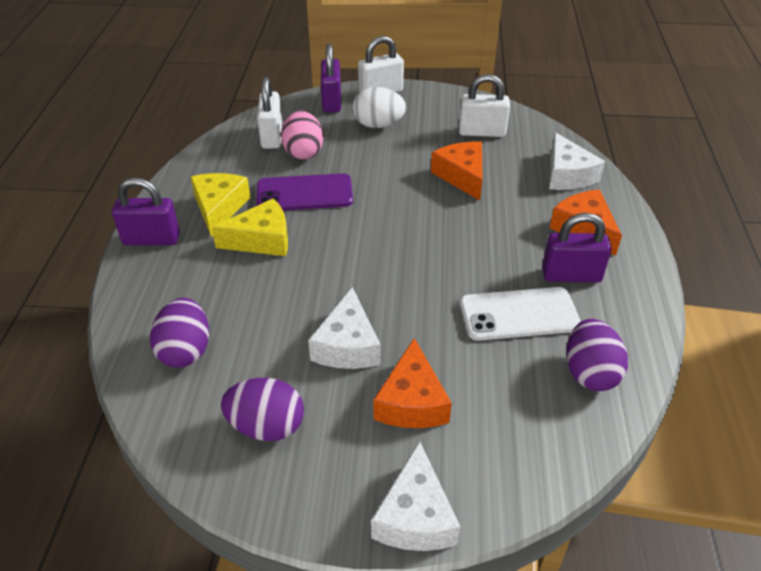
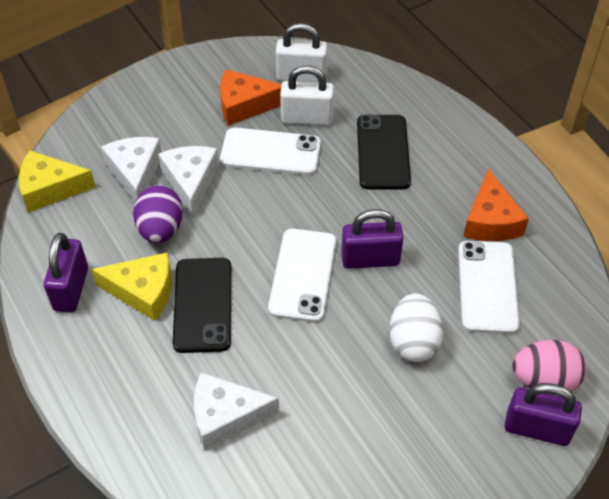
black phone: none = 0 -> [173,258,231,353] [357,115,411,190] = 2
orange cheese: [374,338,452,428] [431,142,483,201] [550,190,622,256] = 3 -> [220,69,282,126] [463,169,529,241] = 2
purple egg: [150,298,209,368] [221,378,304,441] [566,319,628,391] = 3 -> [133,185,183,243] = 1
purple phone: [256,173,353,211] = 1 -> none = 0
white padlock: [257,77,282,149] [358,36,404,93] [459,74,510,137] = 3 -> [276,23,327,82] [280,65,334,125] = 2
white phone: [460,287,581,341] = 1 -> [220,128,321,175] [268,229,336,322] [458,241,520,334] = 3

